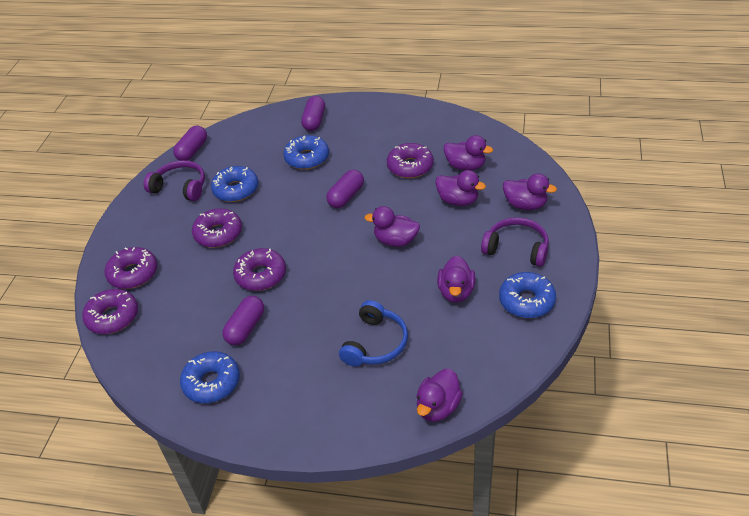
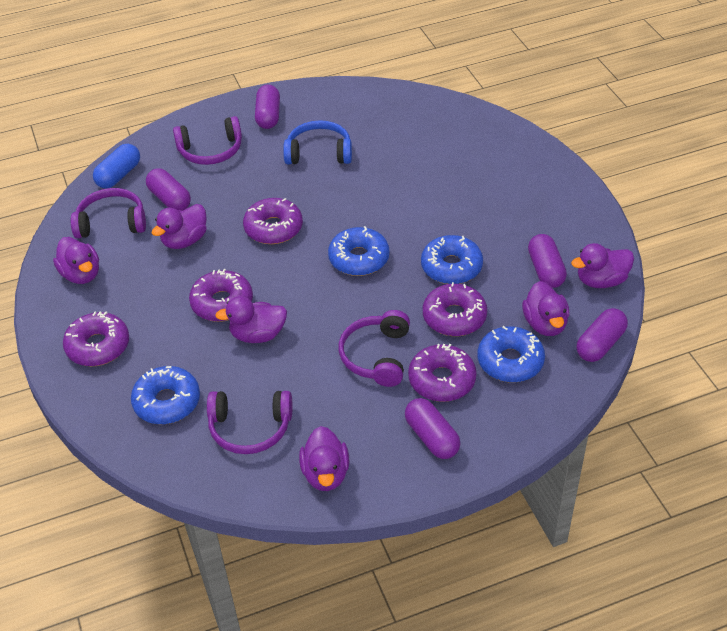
blue capsule: none = 0 -> [93,144,140,189] = 1
purple capsule: [173,125,207,161] [222,296,264,345] [301,96,325,131] [326,170,364,208] = 4 -> [146,168,191,211] [255,85,280,129] [405,398,461,459] [528,234,567,288] [576,308,628,362] = 5
purple headphones: [144,160,205,201] [481,217,549,267] = 2 -> [71,188,146,239] [173,116,242,165] [207,391,292,454] [339,310,410,387] = 4

